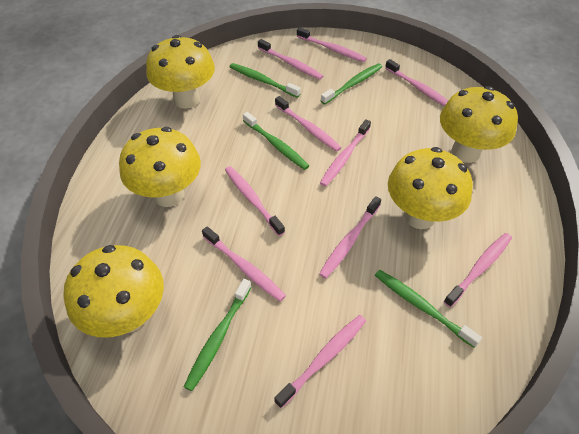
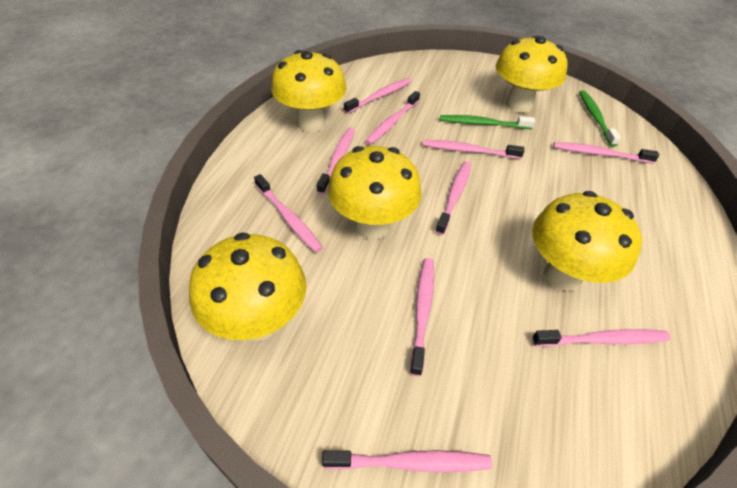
green toothbrush: [184,279,251,391] [230,63,301,98] [243,112,309,170] [321,63,382,105] [375,270,482,348] = 5 -> [440,115,535,129] [579,90,621,147] = 2

